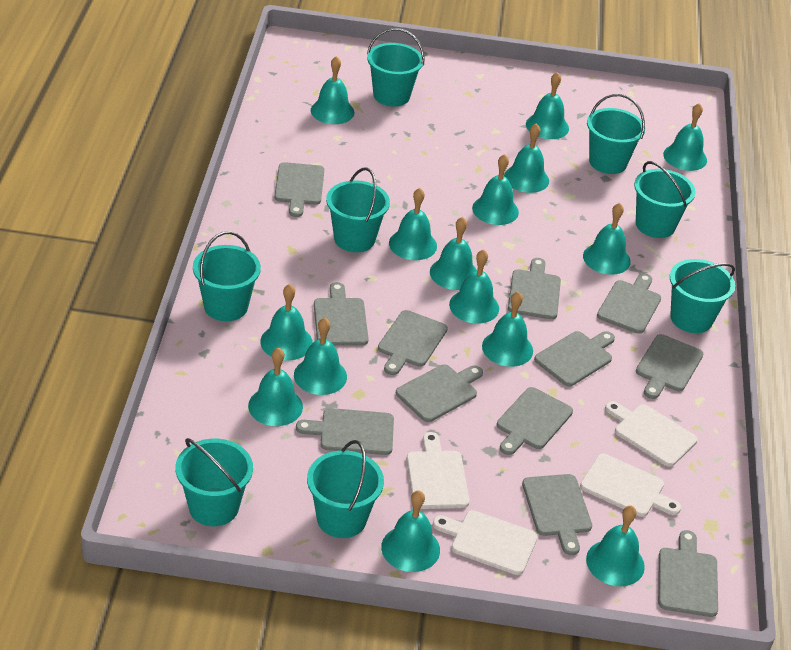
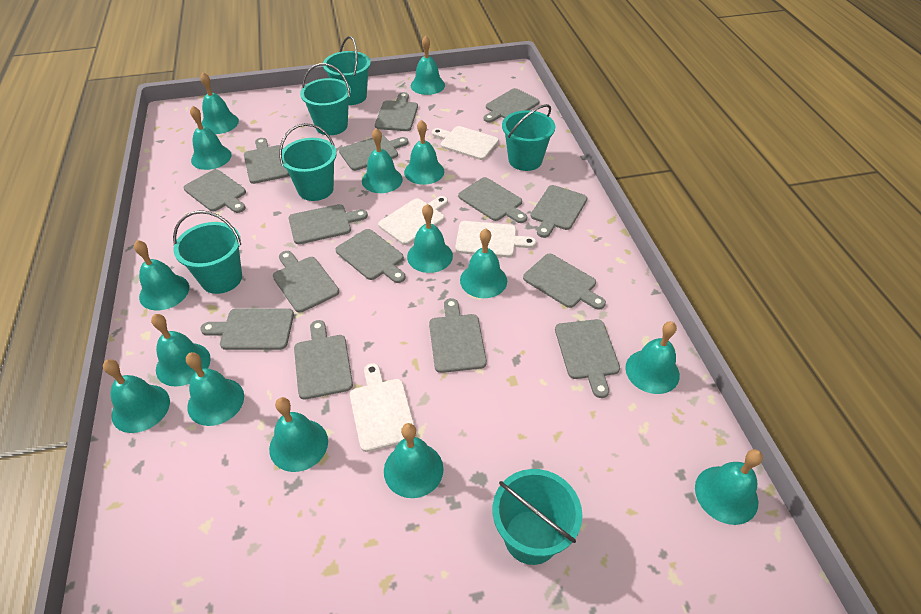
grey cutting board: [274,162,324,217] [296,408,394,455] [314,282,369,346] [378,310,448,375] [396,364,483,422] [497,387,573,455] [508,258,561,319] [522,474,592,555] [534,331,615,386] [597,273,661,334] [636,334,703,399] [658,530,718,617] = 12 -> [183,169,246,213] [200,308,294,350] [244,138,289,184] [273,251,339,313] [289,204,368,244] [294,320,353,400] [336,229,406,283] [339,135,409,171] [375,92,418,131] [429,298,487,373] [458,177,527,223] [483,88,539,123] [523,254,606,310] [531,185,587,238] [555,319,620,398] = 15
turquoise bucket: [176,438,253,526] [193,231,261,321] [307,440,384,538] [326,167,390,252] [367,28,425,107] [587,94,645,174] [634,161,696,238] [670,259,735,333] = 8 -> [173,210,242,294] [279,123,337,201] [300,63,351,135] [323,36,371,105] [493,469,582,565] [502,104,555,171] = 6

